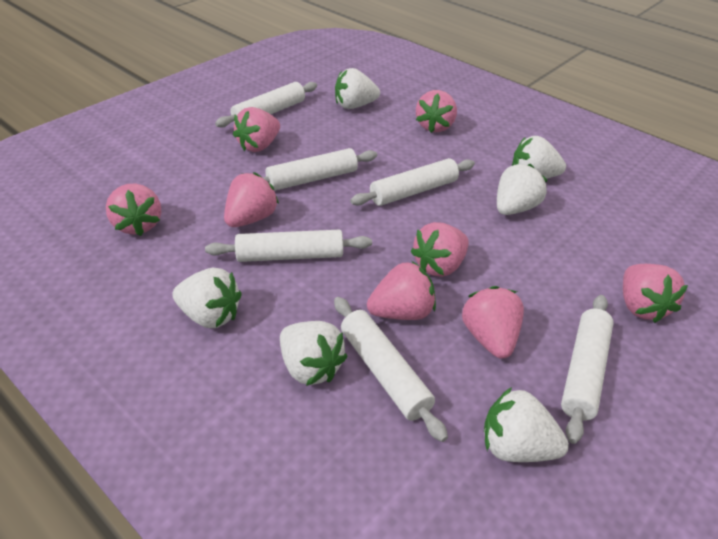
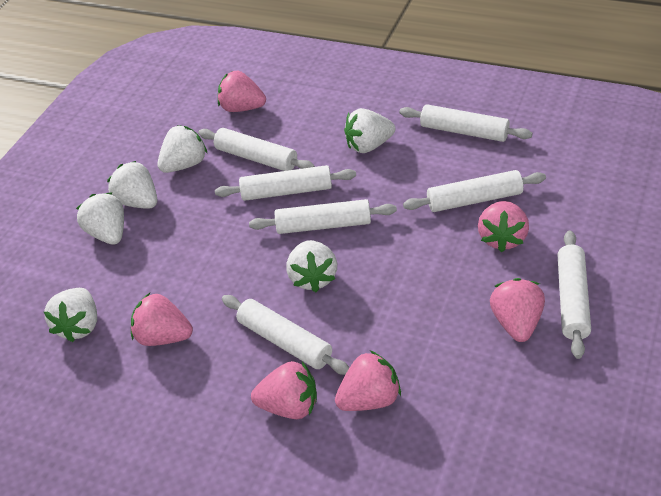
pink strawberry: [106,183,161,236] [224,172,279,227] [233,107,280,152] [367,261,436,320] [411,222,469,277] [416,90,457,133] [462,286,524,359] [623,264,688,323] = 8 -> [131,293,193,346] [218,71,266,112] [251,361,317,419] [335,350,401,411] [478,201,529,252] [490,278,545,342] = 6
white rolling pin: [205,230,372,262] [215,82,317,127] [262,148,377,191] [334,297,448,442] [350,158,475,206] [561,295,614,444] = 6 -> [198,128,315,171] [215,165,356,201] [222,295,349,375] [249,199,397,234] [399,104,533,142] [403,170,546,212] [557,230,591,359] = 7

